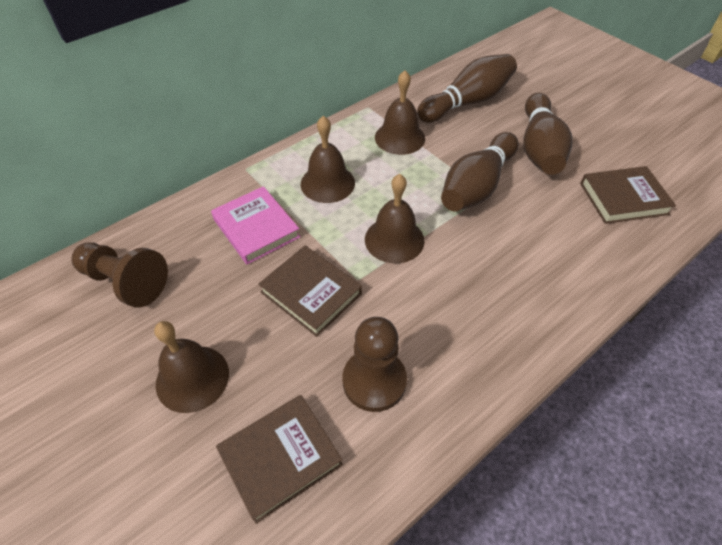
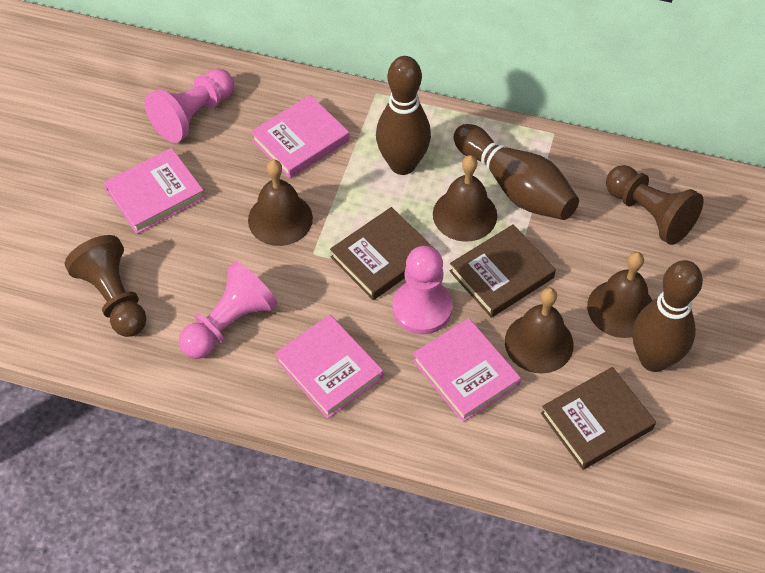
pink book: [211,186,300,265] = 1 -> [104,148,205,234] [251,95,349,179] [275,315,383,418] [412,318,521,422] = 4
pink pawn: none = 0 -> [145,68,234,143] [179,261,277,359] [392,246,453,334] = 3

